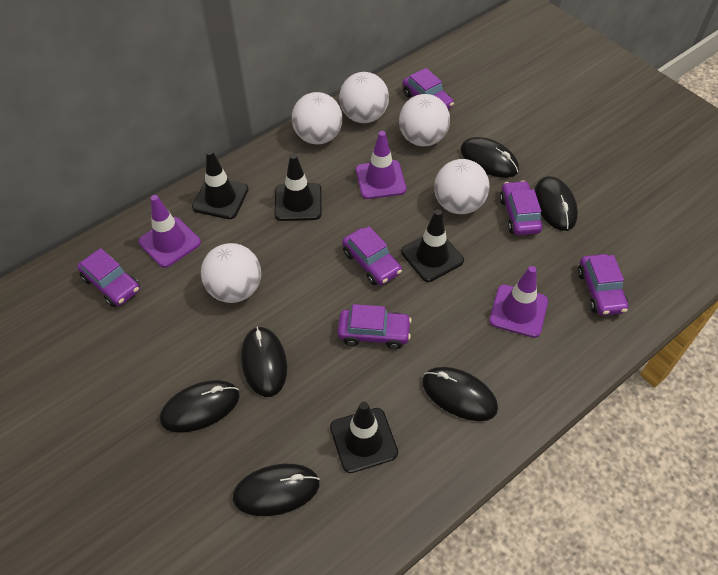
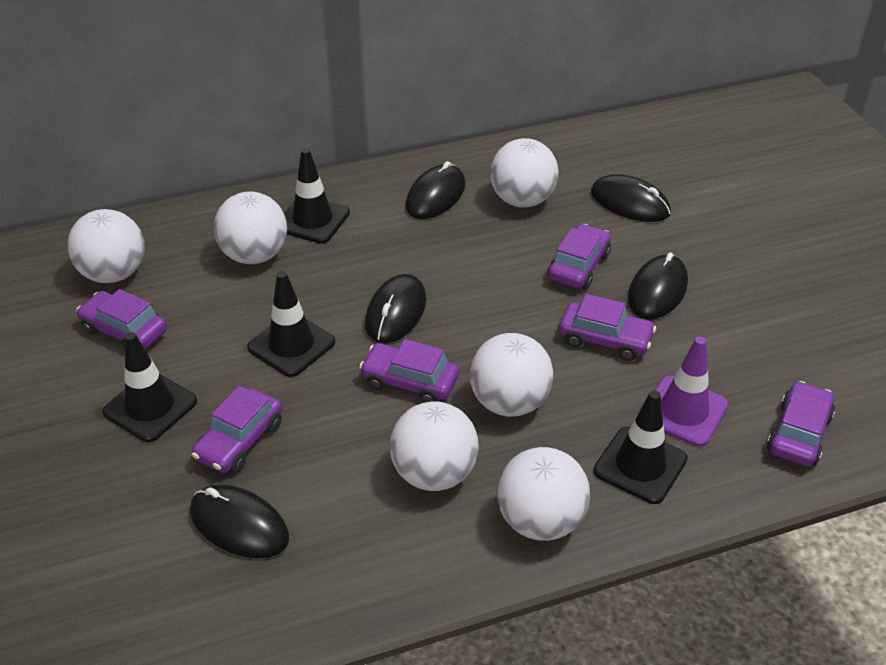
black mouse: [160,380,240,433] [233,464,320,516] [241,326,287,397] [422,367,498,421] [460,137,519,178] [535,176,578,231] = 6 -> [190,485,289,558] [365,274,426,343] [406,161,466,219] [591,174,671,222] [628,252,688,319] = 5
purple traffic cone: [138,195,201,268] [356,131,406,199] [489,266,548,338] = 3 -> [655,337,729,447] = 1
white ball: [201,243,261,303] [292,92,343,144] [339,72,389,123] [399,94,450,147] [434,159,490,214] = 5 -> [67,209,144,283] [214,191,287,264] [390,401,479,491] [470,333,553,417] [490,138,559,208] [497,447,590,541] = 6

